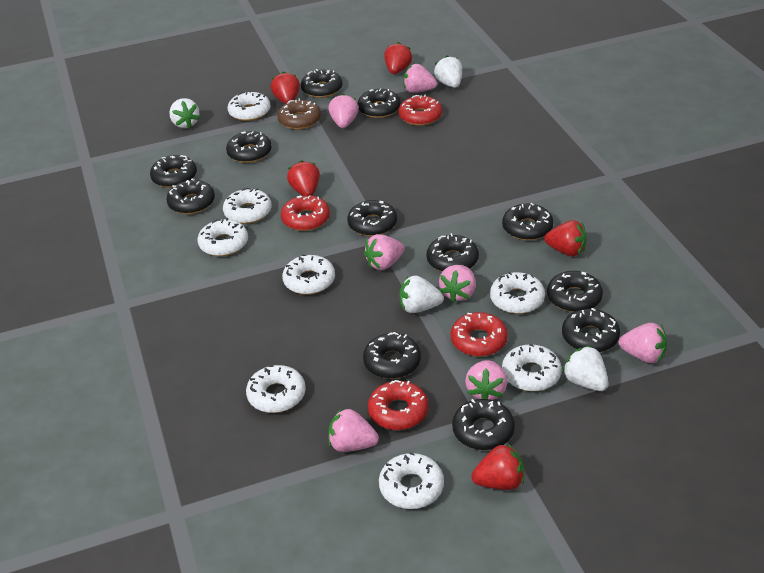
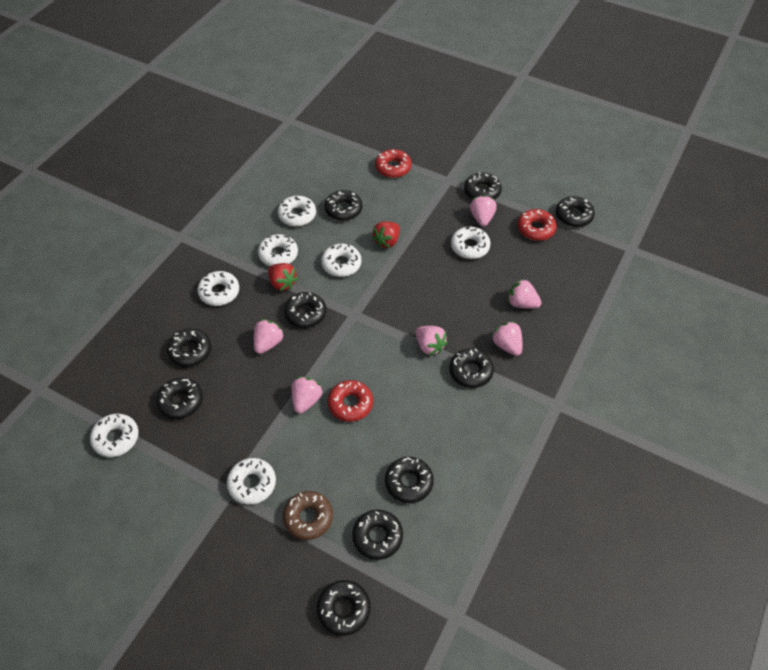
black donut: [150,155,197,188] [166,179,215,214] [226,131,272,163] [301,69,343,98] [347,200,397,236] [357,88,401,118] [363,332,421,379] [426,233,479,272] [452,399,515,450] [502,203,554,241] [547,271,603,312] [562,308,620,352] = 12 -> [156,378,203,419] [167,329,211,367] [284,292,326,328] [317,580,371,636] [324,190,363,221] [352,510,403,560] [385,457,434,503] [449,348,494,388] [464,172,502,200] [556,196,595,227] = 10
pink strawberry: [328,93,359,128] [328,408,379,452] [364,234,405,270] [403,64,437,93] [439,265,476,303] [465,360,507,400] [618,323,667,363] = 7 -> [254,319,285,354] [292,377,323,413] [416,326,448,356] [470,195,497,227] [491,321,523,356] [508,278,541,309] = 6
red donut: [281,195,330,231] [368,380,429,430] [399,95,442,126] [451,312,508,357] = 4 -> [328,380,373,422] [375,149,412,178] [517,209,557,241] = 3
red strawberry: [271,71,300,104] [287,160,320,196] [384,42,412,74] [471,444,524,490] [544,220,587,256] = 5 -> [268,263,298,291] [372,222,400,248] = 2
white donut: [197,218,248,256] [223,188,272,224] [228,91,271,121] [246,365,306,413] [282,254,335,295] [379,452,444,509] [490,271,545,314] [502,344,562,391] = 8 -> [90,414,139,457] [197,271,239,306] [227,458,276,505] [258,234,298,266] [278,196,316,226] [321,244,361,277] [451,227,491,259] = 7
white strawberry: [169,98,200,128] [399,275,444,313] [434,55,462,88] [562,346,609,391] = 4 -> none = 0

